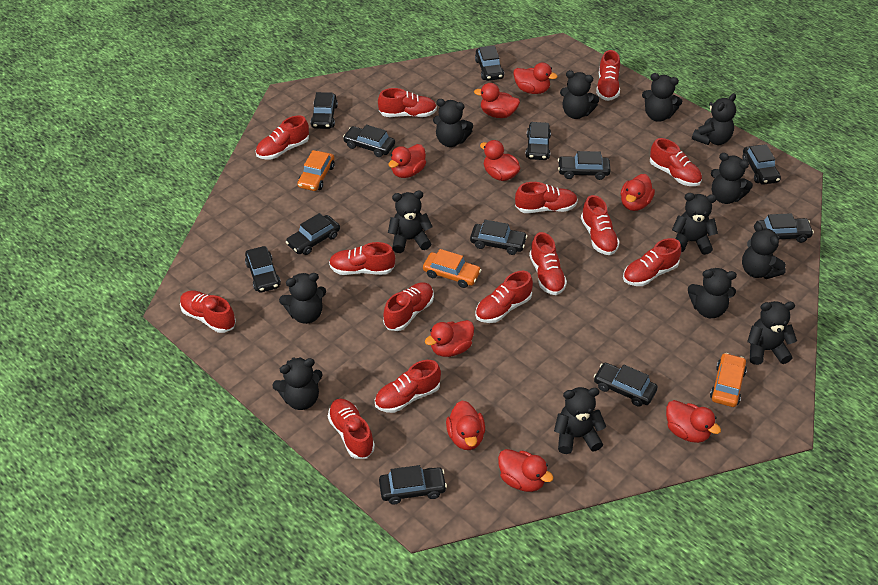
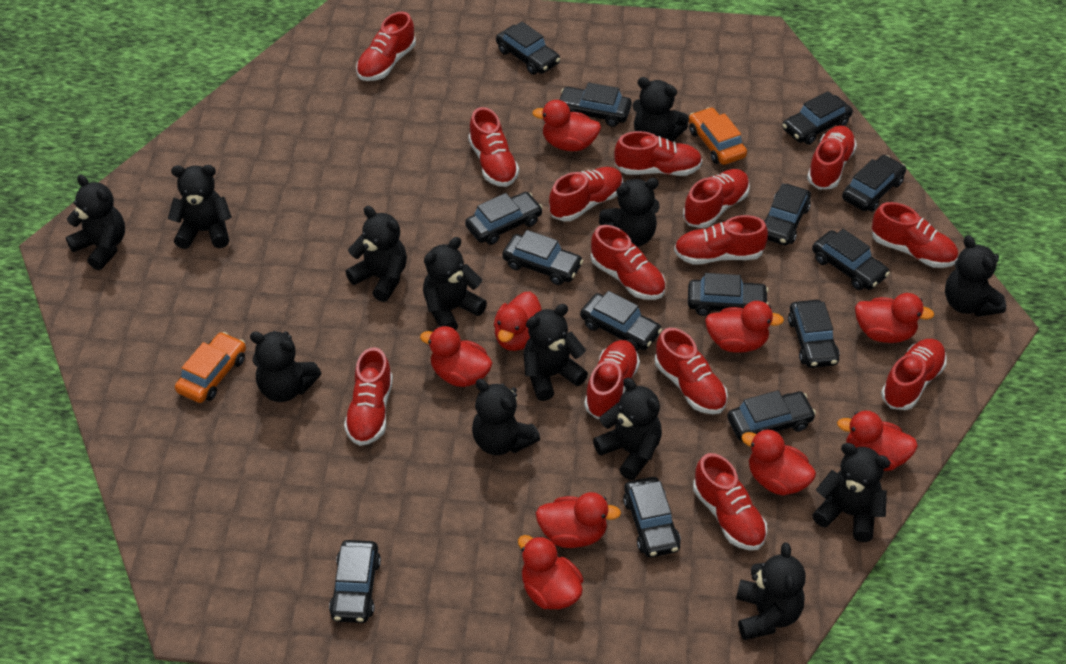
black car: [245,246,281,293] [286,213,340,255] [310,92,338,129] [343,125,395,157] [379,465,447,504] [470,220,527,255] [475,45,504,81] [525,122,551,160] [558,151,611,180] [594,363,658,407] [743,144,781,185] [756,213,814,243] = 12 -> [329,540,381,623] [465,192,543,245] [496,22,560,75] [502,230,583,285] [560,83,632,127] [580,291,662,351] [623,477,681,557] [688,273,769,316] [727,390,816,441] [764,183,811,246] [782,91,853,145] [788,300,840,368] [812,229,890,290] [842,155,906,212] = 14
orange car: [297,150,335,191] [423,249,481,288] [710,353,747,407] = 3 -> [175,332,246,403] [689,107,747,165] = 2

